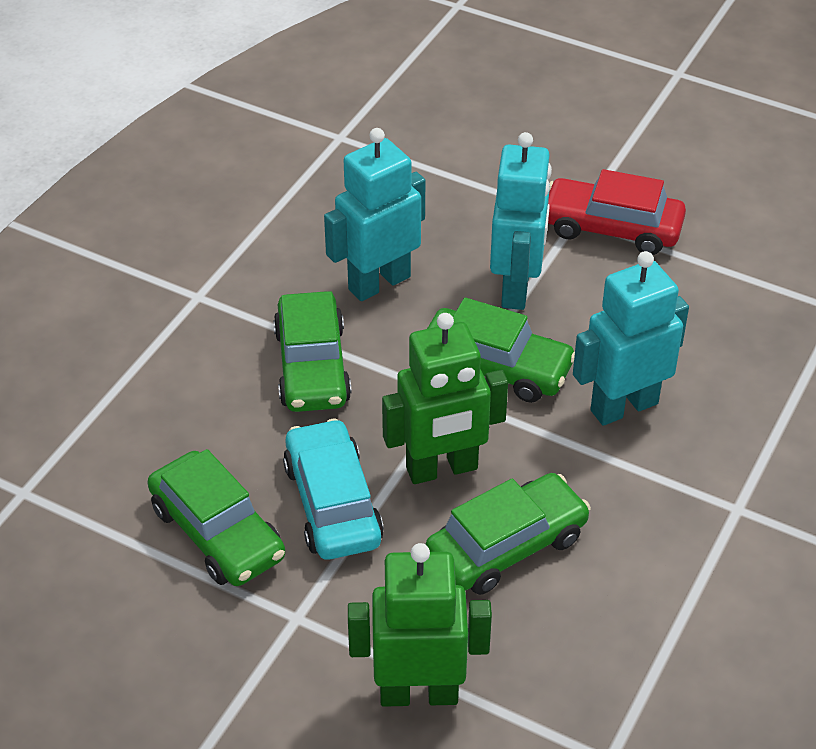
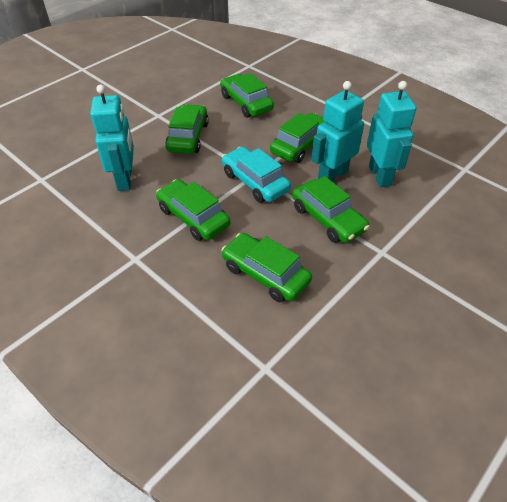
green car: [147,449,285,586] [273,291,352,412] [425,473,591,595] [427,298,575,403] = 4 -> [156,179,231,241] [165,104,209,154] [220,73,274,118] [221,233,312,303] [270,113,324,163] [292,176,370,243] = 6
green robot: [348,543,492,707] [382,313,508,484] = 2 -> none = 0
red car: [548,169,686,255] = 1 -> none = 0

